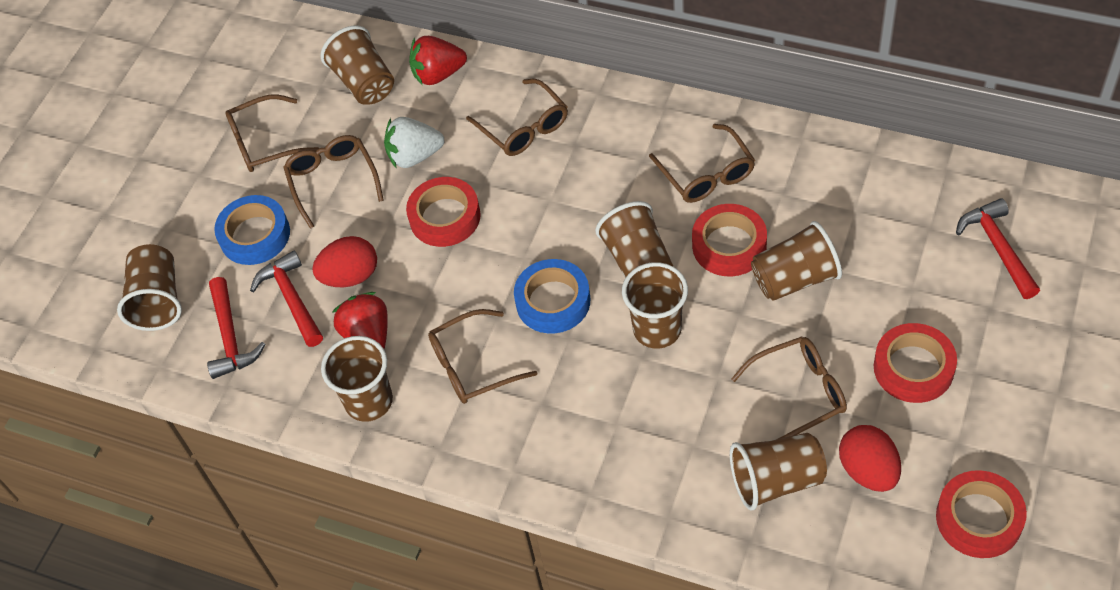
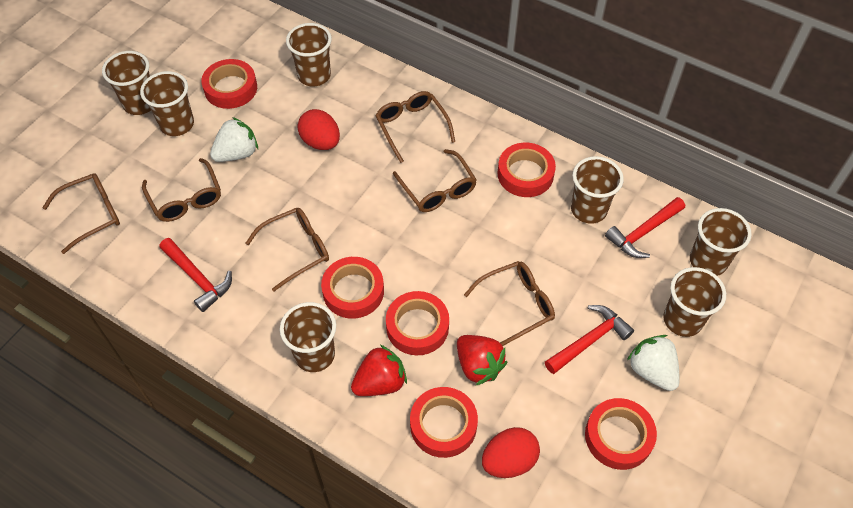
blue tape: [214,195,290,265] [514,259,590,334] = 2 -> none = 0
red tape: [406,177,481,247] [692,204,767,276] [874,323,957,403] [936,470,1027,558] = 4 -> [201,59,257,109] [321,257,384,319] [386,291,449,355] [410,387,478,458] [498,143,556,197] [585,398,657,470] = 6
white strawberry: [384,117,444,169] = 1 -> [210,117,258,162] [627,335,680,391] = 2

